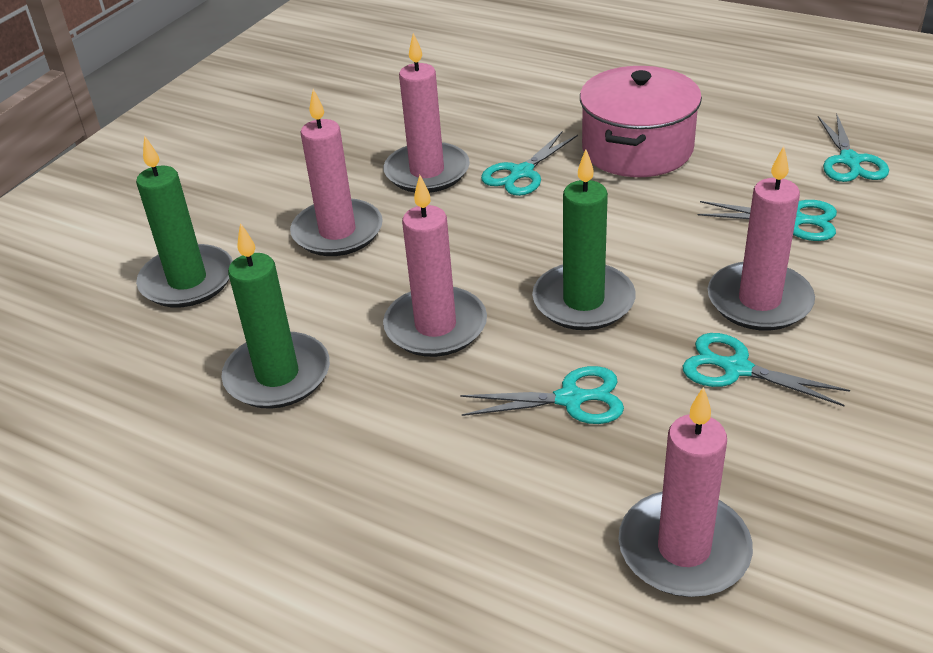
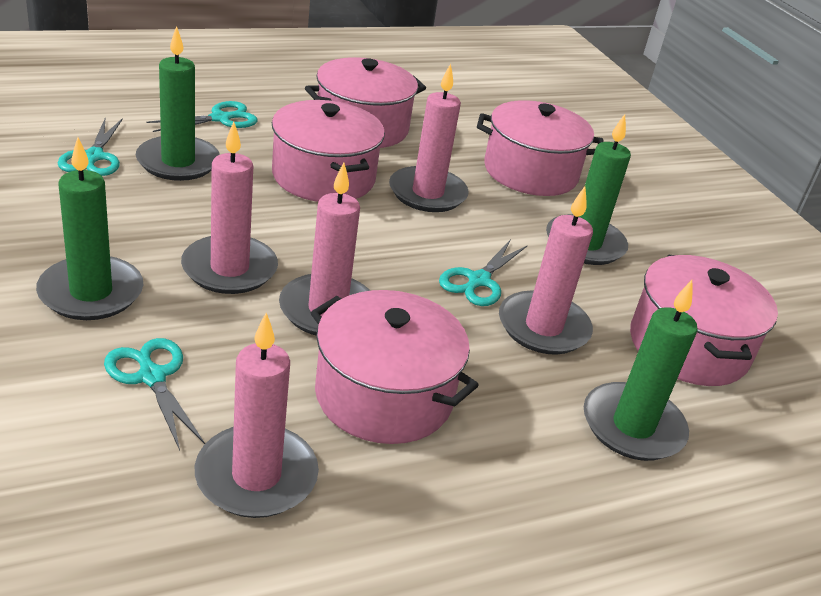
green candle: [136,135,233,307] [221,223,330,409] [532,149,636,330] = 3 -> [36,137,143,320] [136,26,220,181] [546,114,631,265] [583,280,698,461] = 4
pink pot: [580,66,702,177] = 1 -> [272,100,385,202] [305,57,426,148] [311,290,479,444] [477,100,603,196] [630,255,778,386] = 5
turquoise scissors: [460,366,624,424] [481,132,578,196] [683,333,850,406] [698,200,837,241] [818,114,889,182] = 5 -> [58,118,123,176] [104,338,205,451] [147,101,258,132] [439,239,528,306] = 4

